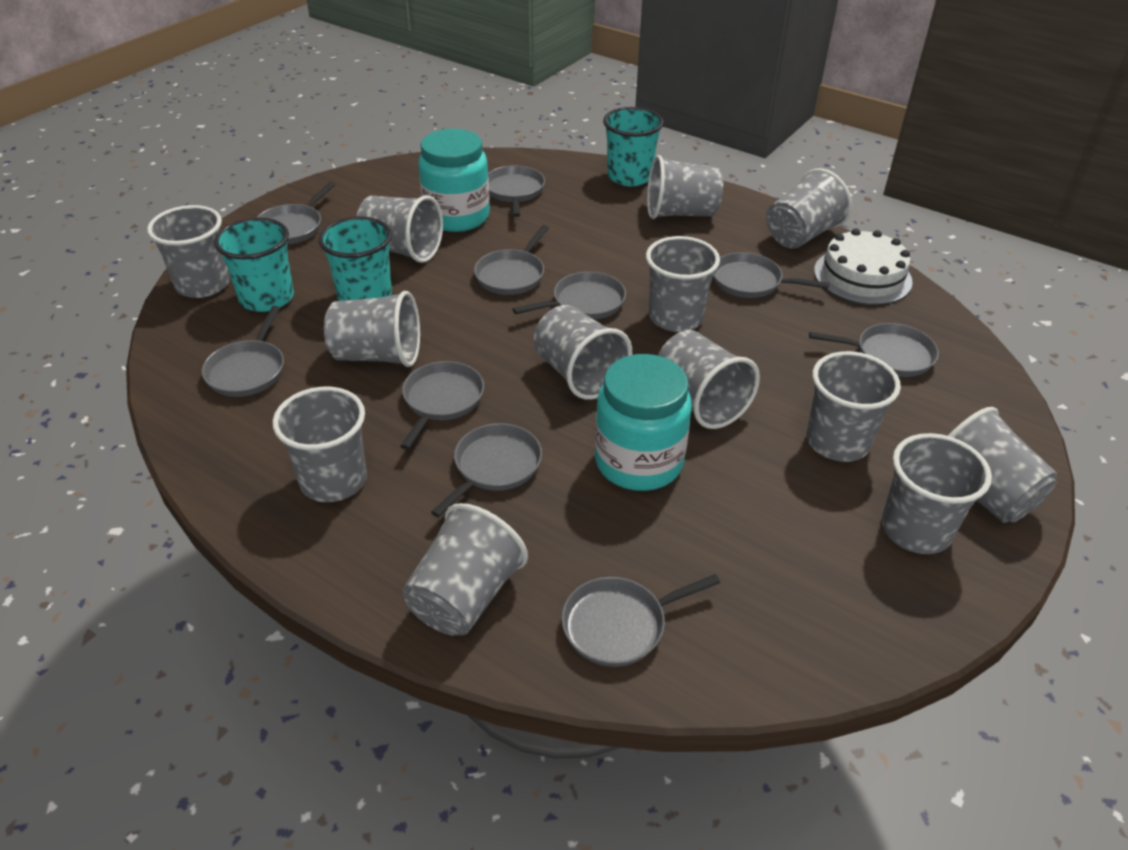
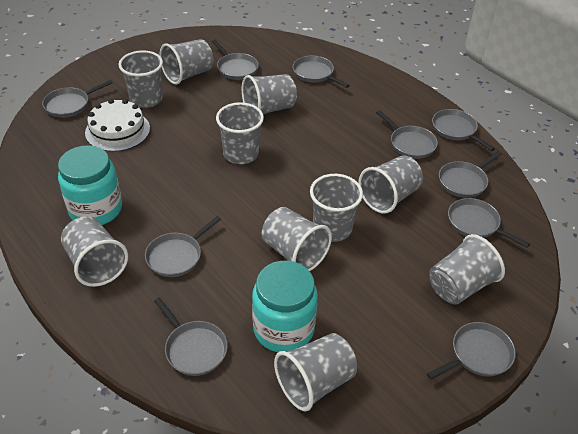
grey cup: [147,205,230,298] [272,387,367,502] [324,291,420,367] [356,195,443,263] [402,503,528,636] [533,305,632,400] [646,236,720,332] [647,155,723,219] [658,330,760,429] [766,168,852,249] [807,351,901,462] [881,433,992,554] [948,407,1057,523] = 13 -> [61,217,128,287] [119,50,163,108] [159,39,213,85] [216,102,264,164] [242,74,297,114] [262,207,332,271] [274,333,357,411] [310,174,363,242] [359,155,423,214] [429,234,505,305] = 10
turquoise cup: [214,217,294,312] [318,216,392,301] [603,107,663,186] = 3 -> none = 0

